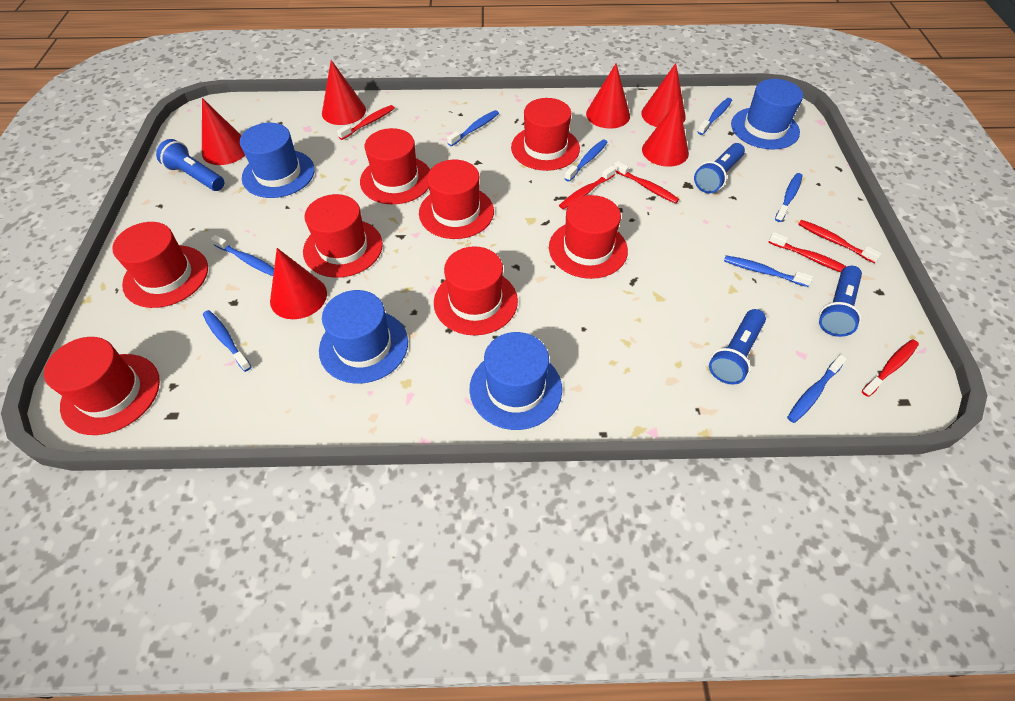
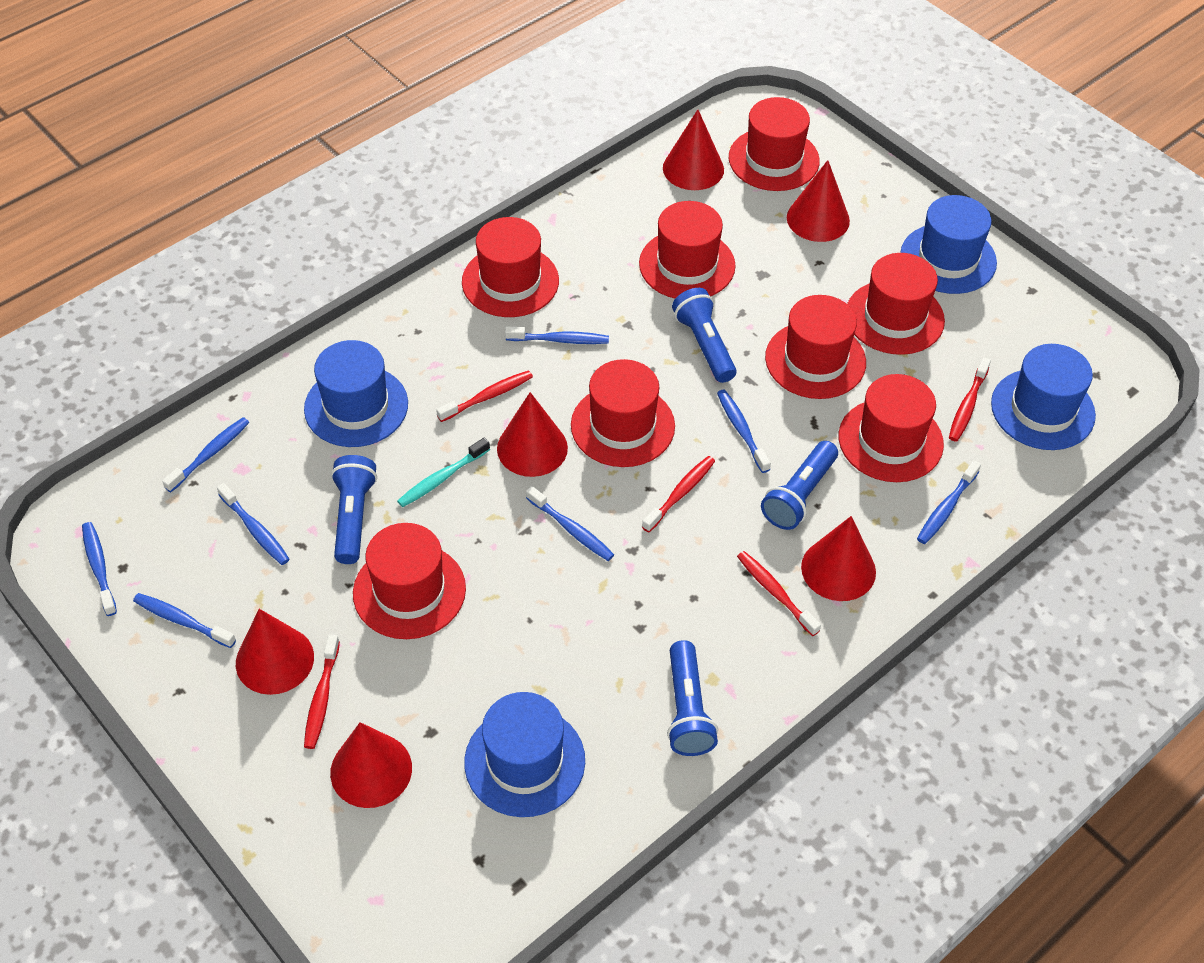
red toothbrush: [337,105,395,140] [559,166,616,209] [614,161,679,204] [768,232,847,272] [798,220,882,263] [862,339,919,397] = 6 -> [304,634,340,749] [436,370,533,422] [642,456,715,532] [737,551,821,636] [949,357,991,442] = 5
turquoise toothbrush: none = 0 -> [397,438,490,507] = 1

